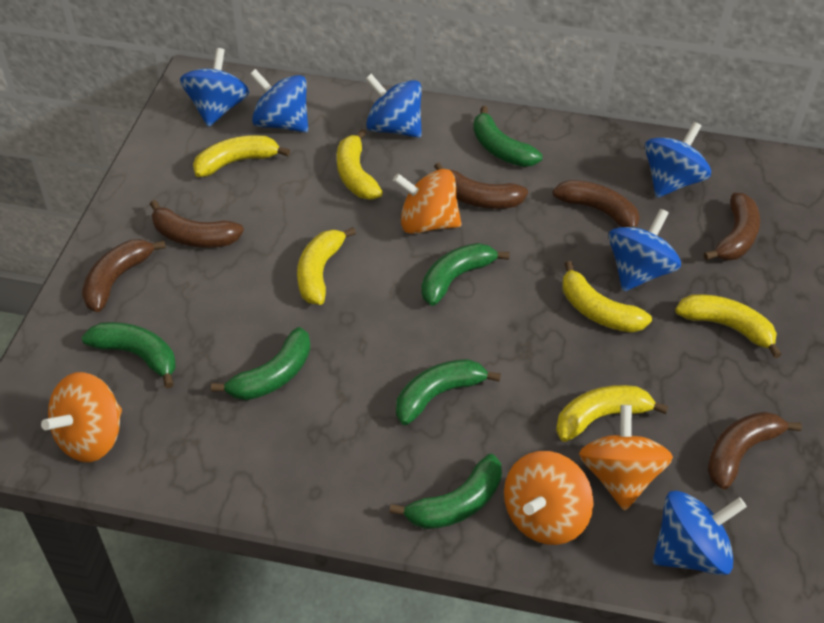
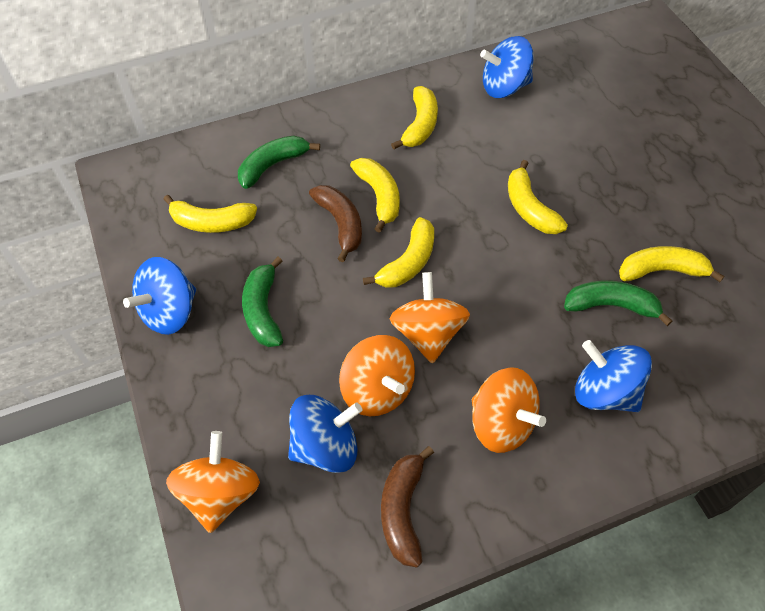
blue spinning top: [180,48,249,127] [249,69,308,132] [365,74,422,138] [608,209,681,292] [645,122,711,198] [653,491,747,576] = 6 -> [123,257,196,335] [288,395,362,473] [480,36,534,98] [575,340,652,412] = 4
brown banana: [82,239,166,312] [150,200,244,248] [434,163,528,209] [552,180,640,228] [704,193,760,260] [707,412,802,490] = 6 -> [309,185,362,262] [381,446,434,567] = 2
green banana: [82,322,176,388] [211,327,311,400] [389,454,502,529] [396,359,501,425] [421,243,509,306] [473,106,542,167] = 6 -> [238,135,320,189] [242,257,283,347] [564,280,672,326] = 3

